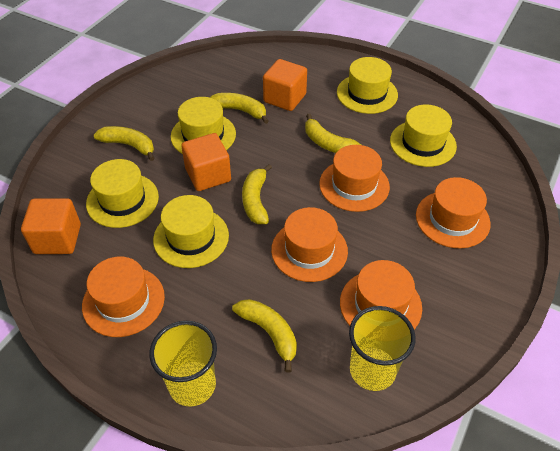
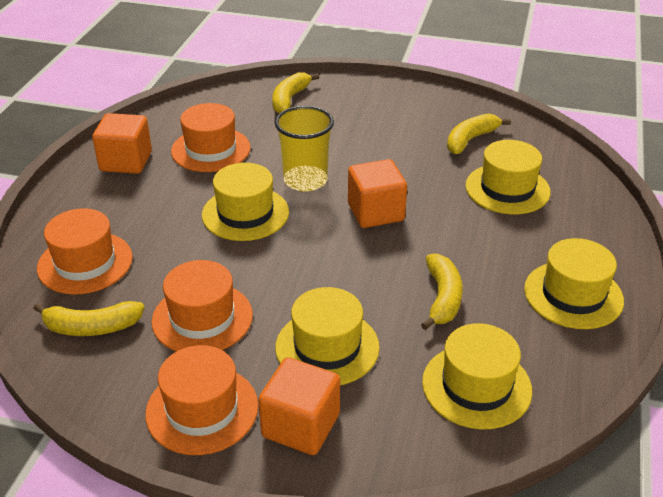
orange hat: [82,256,165,337] [271,207,348,282] [319,145,390,212] [340,260,422,330] [416,177,491,248] = 5 -> [37,208,133,295] [145,345,258,455] [152,260,253,351] [171,103,251,172] = 4
yellow banana: [94,126,155,161] [210,93,269,124] [232,299,297,373] [242,164,272,224] [305,113,361,153] = 5 -> [33,301,144,336] [272,72,319,113] [421,253,463,330] [447,113,511,154] = 4
yellow cup: [150,321,217,407] [349,306,416,391] = 2 -> [275,106,334,192] = 1

